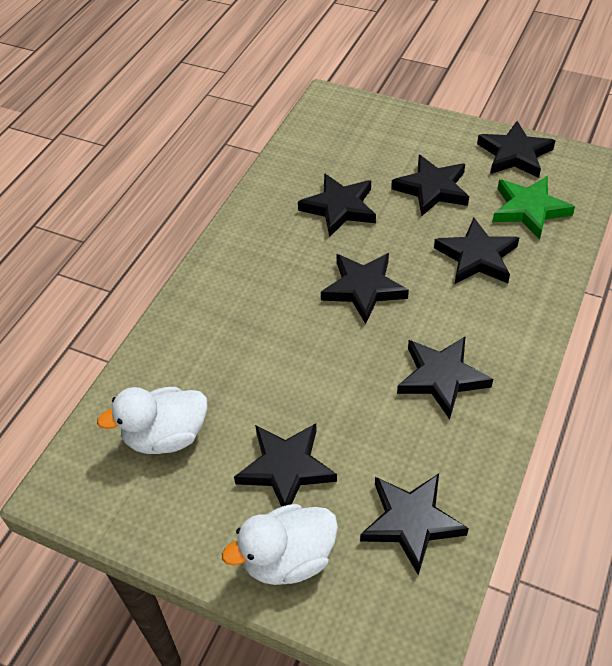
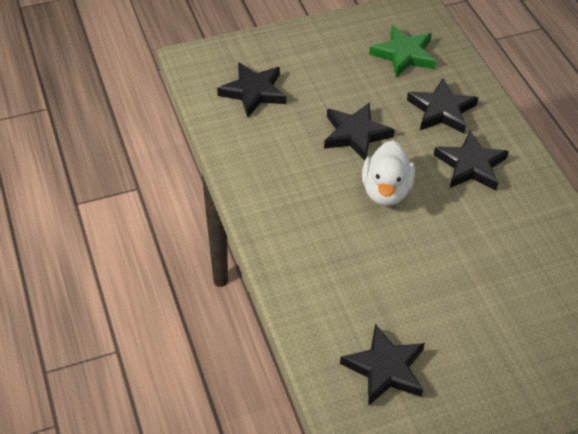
black star: [234,423,337,507] [298,173,376,237] [321,253,409,324] [360,474,469,575] [391,155,469,216] [397,336,493,419] [434,218,519,284] [477,121,556,178] = 8 -> [217,62,287,118] [324,102,395,160] [340,324,425,406] [407,78,478,134] [434,130,509,190] = 5
white duck: [97,387,207,454] [222,504,338,585] = 2 -> [362,140,415,206] = 1

